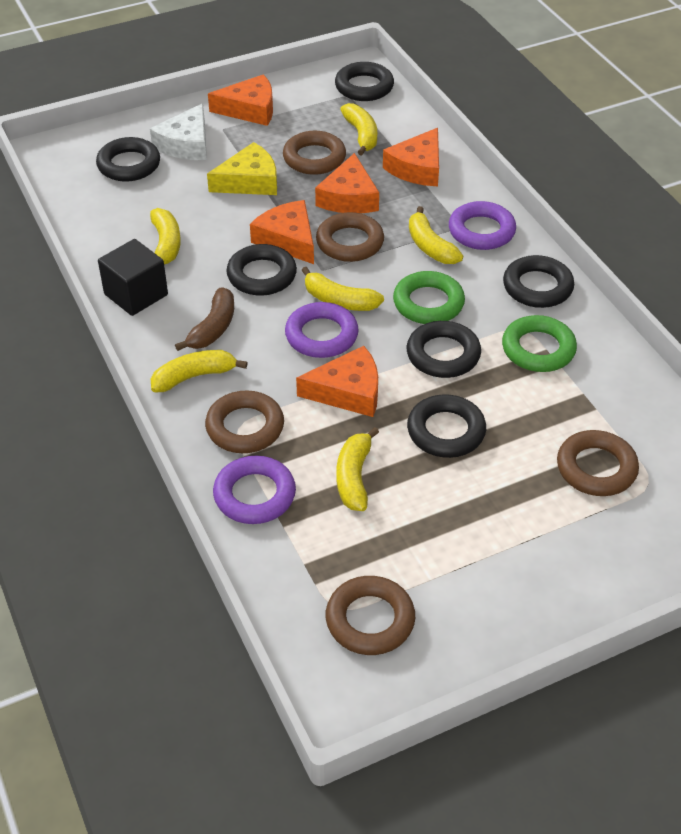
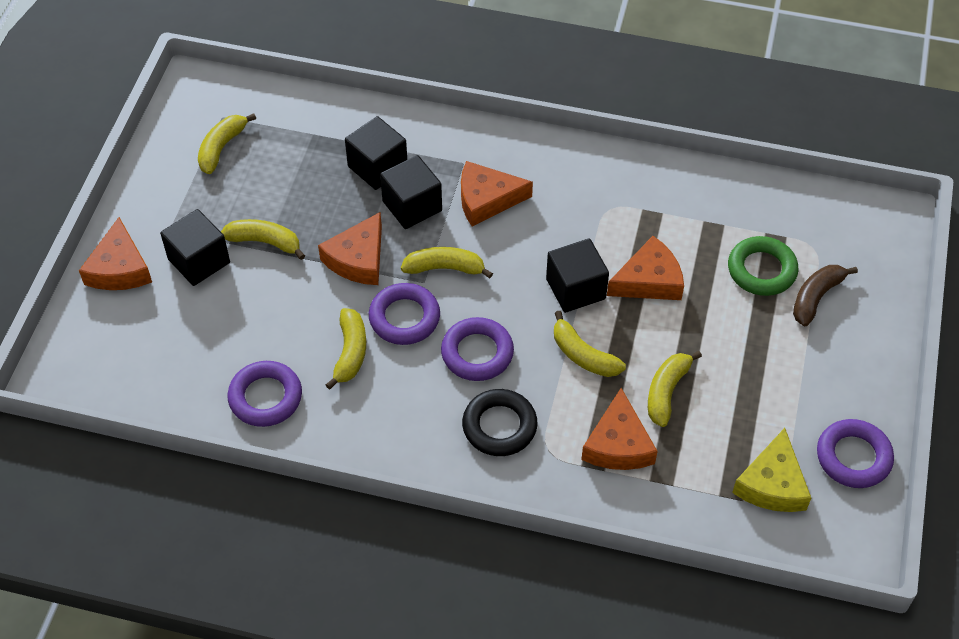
black cube: [98,239,168,316] = 1 -> [160,209,230,286] [345,116,407,190] [380,155,442,229] [546,239,609,313] = 4
black ring: [96,137,160,181] [227,244,297,296] [335,62,394,101] [407,321,481,378] [407,394,486,458] [503,255,574,308] = 6 -> [462,389,538,456] = 1
brown ring: [205,390,284,453] [283,131,346,175] [316,212,384,262] [326,576,415,655] [557,430,639,496] = 5 -> none = 0
green ring: [393,271,465,324] [502,315,577,372] = 2 -> [728,236,799,296] = 1
purple ring: [213,456,296,524] [285,302,359,358] [449,201,516,250] = 3 -> [227,361,302,427] [369,283,440,345] [441,317,514,381] [817,419,894,488] = 4
white cheese: [150,103,207,160] = 1 -> none = 0

